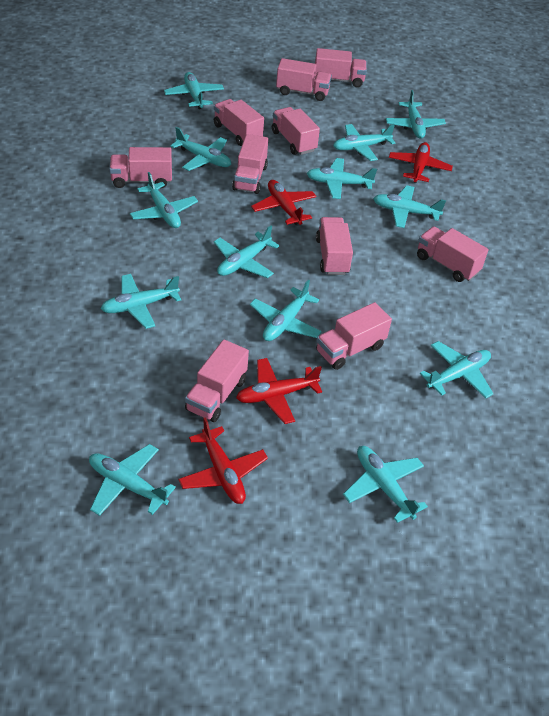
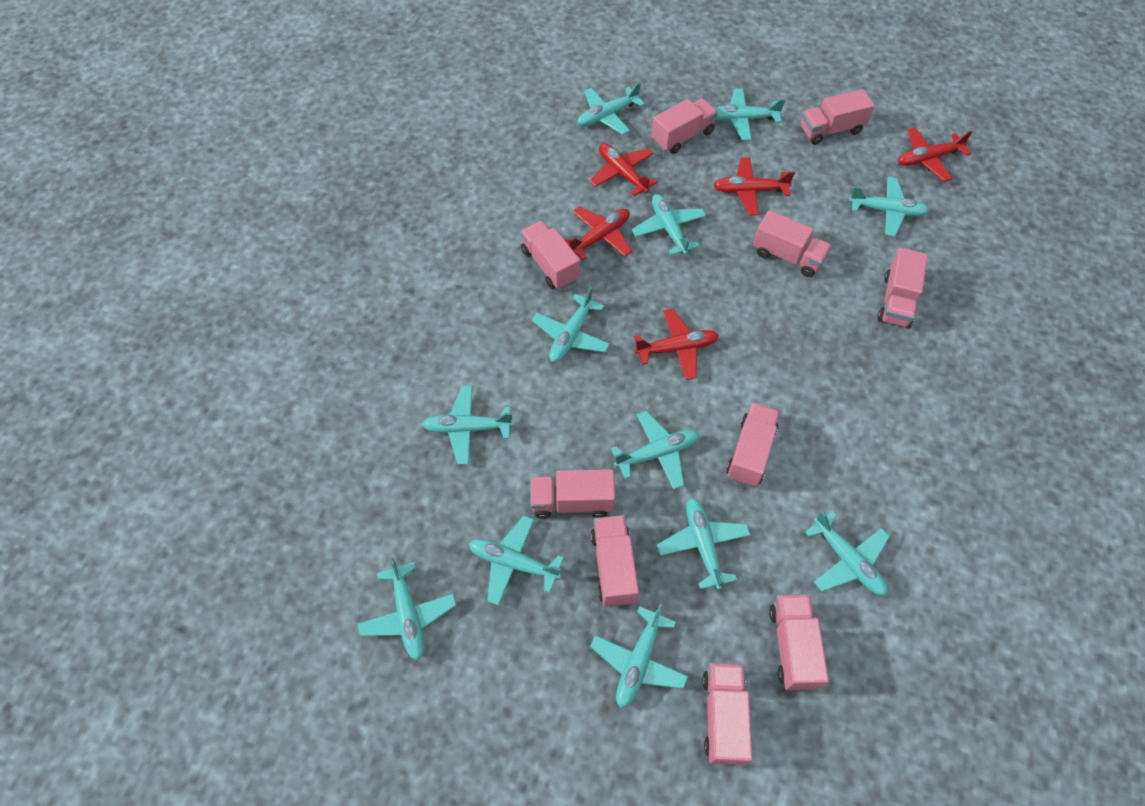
red plane: [178,417,268,504] [236,358,322,424] [251,180,317,225] [389,142,453,183] = 4 -> [564,206,632,260] [590,143,658,196] [634,309,719,380] [713,158,795,215] [898,127,973,181] = 5
turquoise plane: [89,444,176,516] [101,274,181,329] [130,172,198,228] [164,72,224,109] [170,127,231,171] [214,225,279,278] [250,280,322,341] [307,158,377,199] [333,124,395,161] [343,446,428,523] [373,185,446,228] [386,90,446,139] [420,341,493,399] = 13 -> [358,557,456,660] [422,386,514,465] [469,515,564,606] [532,287,610,362] [578,82,645,135] [590,604,688,708] [611,411,699,490] [632,194,706,255] [657,498,751,590] [714,88,786,140] [805,511,890,596] [849,177,930,236] = 12

